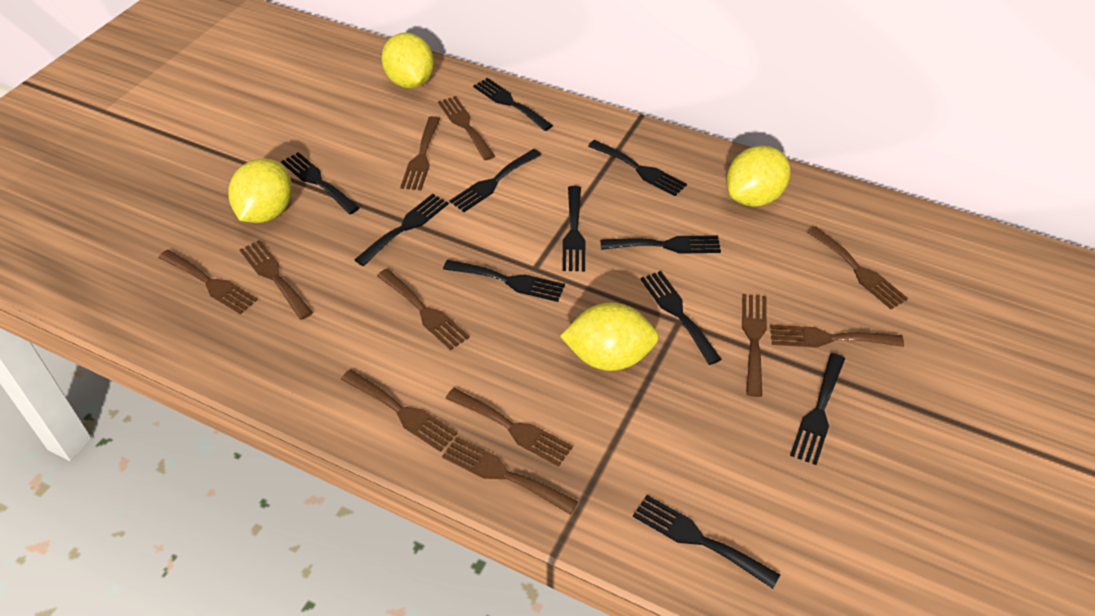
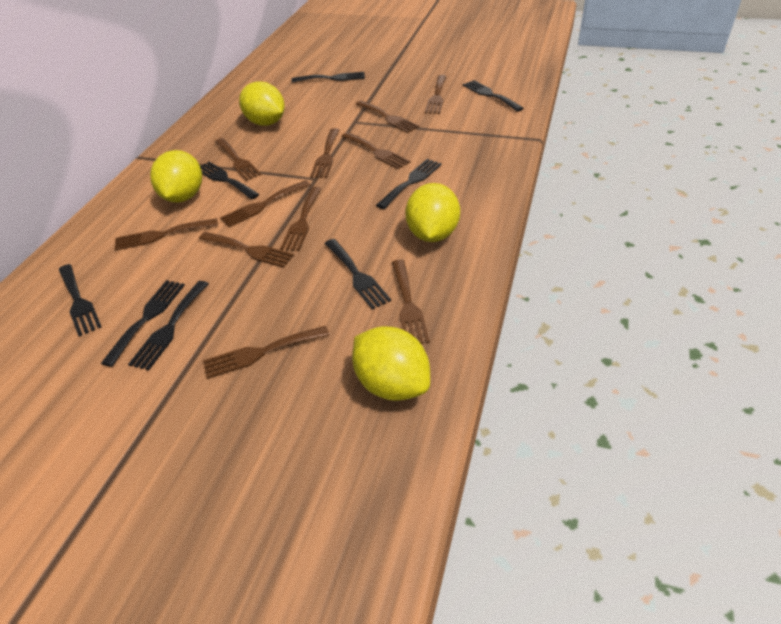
black fork: [281,152,360,214] [354,194,449,266] [443,260,565,302] [450,149,541,212] [473,78,553,131] [562,186,585,271] [588,140,687,196] [600,236,721,254] [633,495,780,589] [641,271,722,365] [790,353,845,465] = 11 -> [59,264,101,337] [101,280,185,367] [128,281,209,370] [200,162,259,200] [292,72,365,83] [325,239,391,309] [376,159,442,209] [463,80,524,112] = 8

